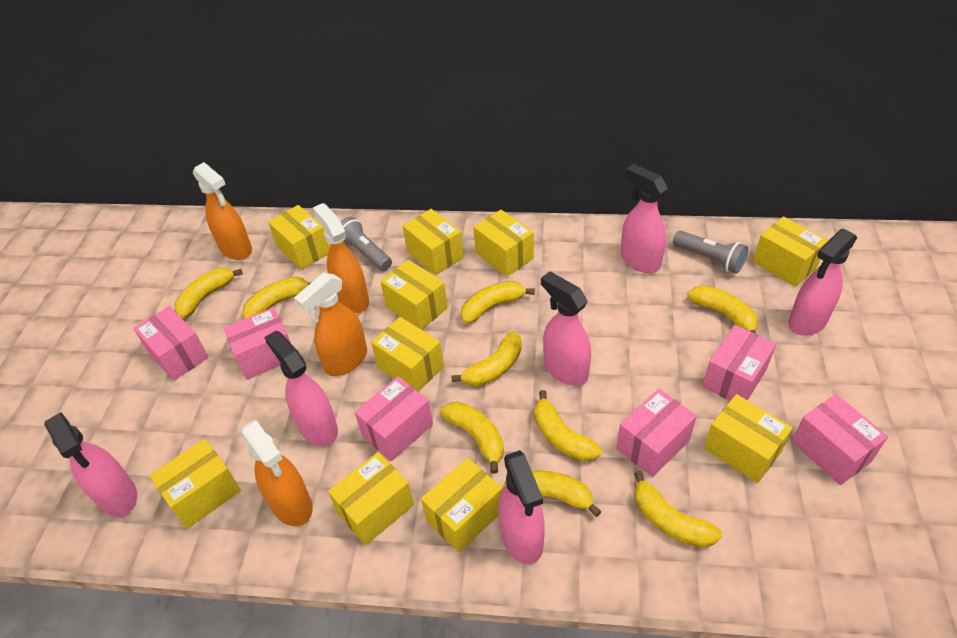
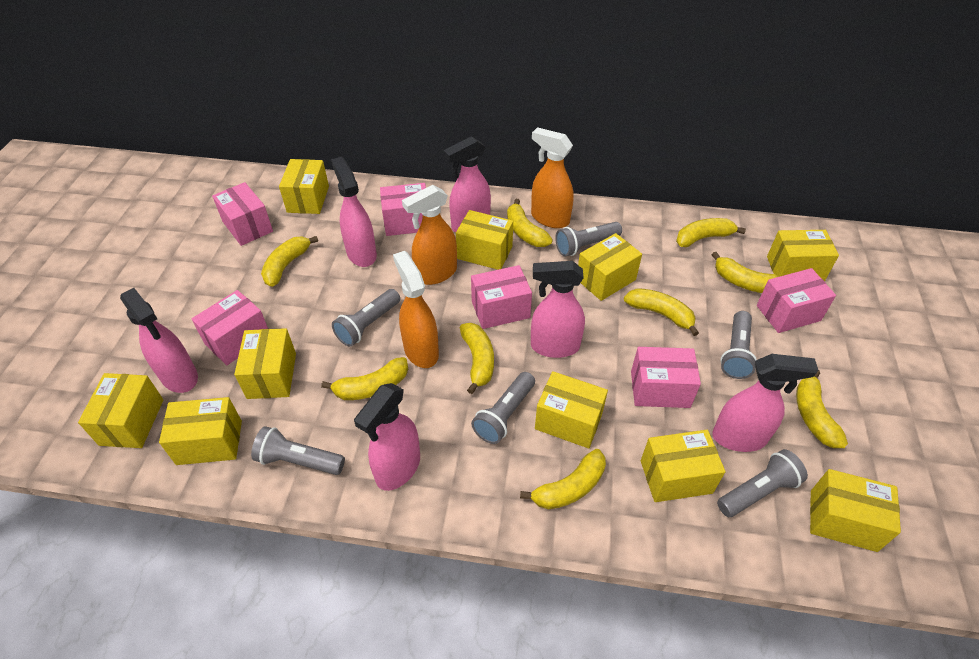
grey flashlight: [341,217,392,271] [673,231,748,274] = 2 -> [251,426,345,475] [332,289,400,347] [471,372,535,444] [555,222,622,257] [717,449,808,517] [720,311,757,379] = 6
orange spray bottle: [193,162,252,260] [240,420,313,526] [294,273,367,376] [313,203,369,313] = 4 -> [393,251,439,368] [402,185,457,285] [531,127,573,228] = 3

